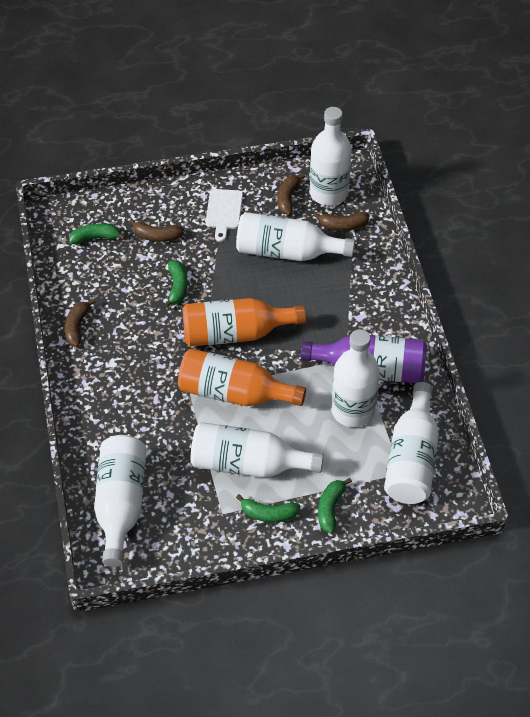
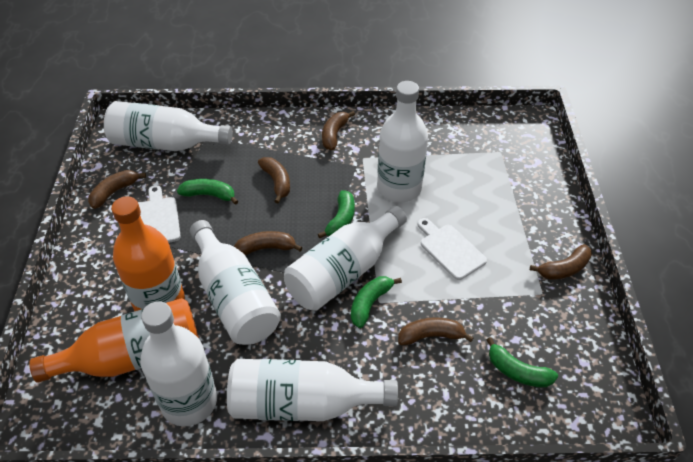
brown banana: [64,299,95,347] [129,219,184,242] [278,174,305,215] [313,212,369,231] = 4 -> [88,170,146,209] [234,231,302,255] [258,157,290,203] [322,111,355,150] [398,317,474,345] [530,244,592,280] = 6
purple bottle: [301,335,427,383] = 1 -> none = 0
white cutting board: [206,189,243,242] = 1 -> [139,185,181,243] [418,218,487,280] = 2

